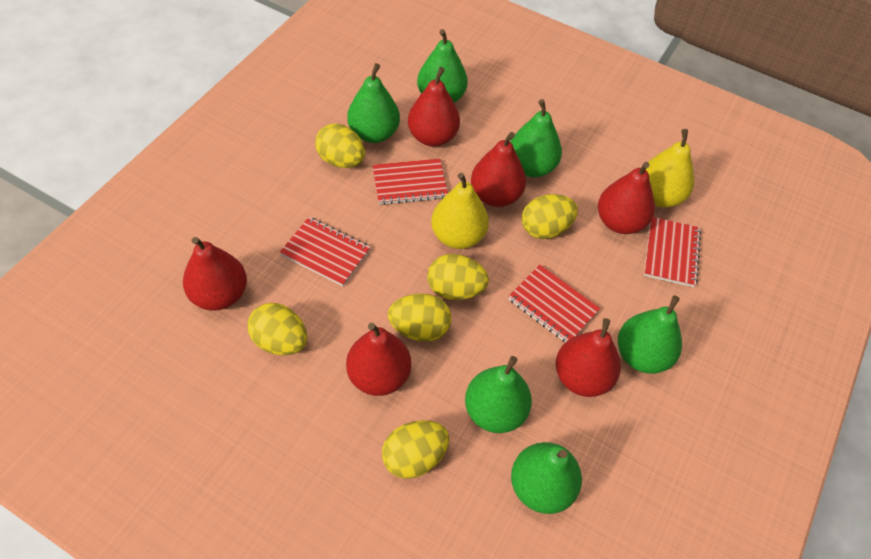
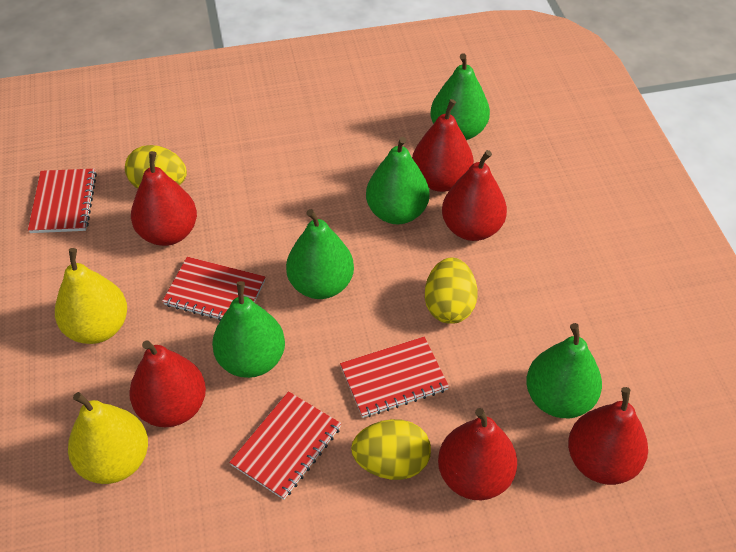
green pear: [347,63,400,143] [417,29,468,103] [465,356,532,433] [510,99,562,177] [511,442,582,514] [618,295,682,374] = 6 -> [212,281,285,378] [286,209,354,299] [366,137,430,224] [431,53,490,140] [526,323,602,418] = 5
yellow egg: [248,303,307,355] [315,123,365,168] [382,420,449,479] [388,293,451,342] [427,254,489,300] [522,194,578,239] = 6 -> [125,145,187,188] [351,419,431,480] [425,258,478,324] = 3

